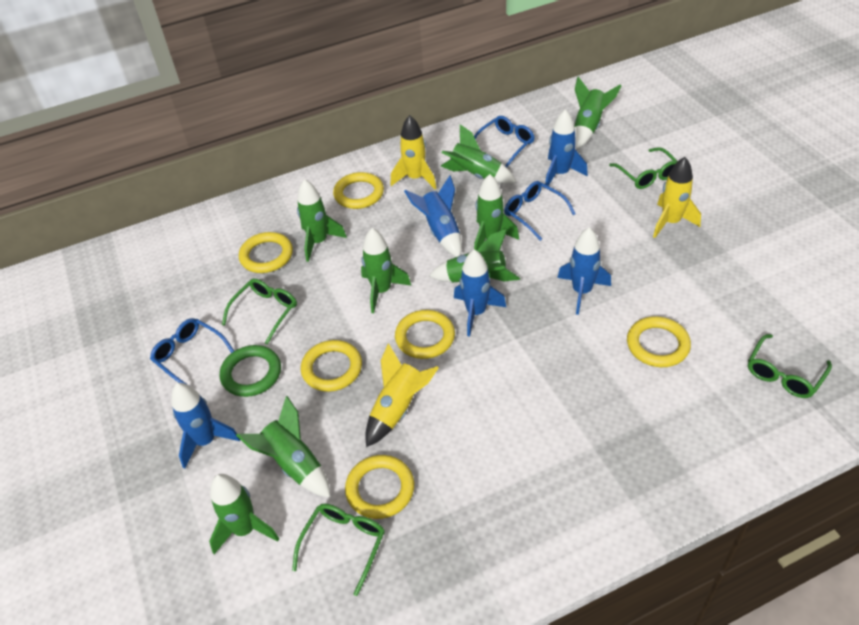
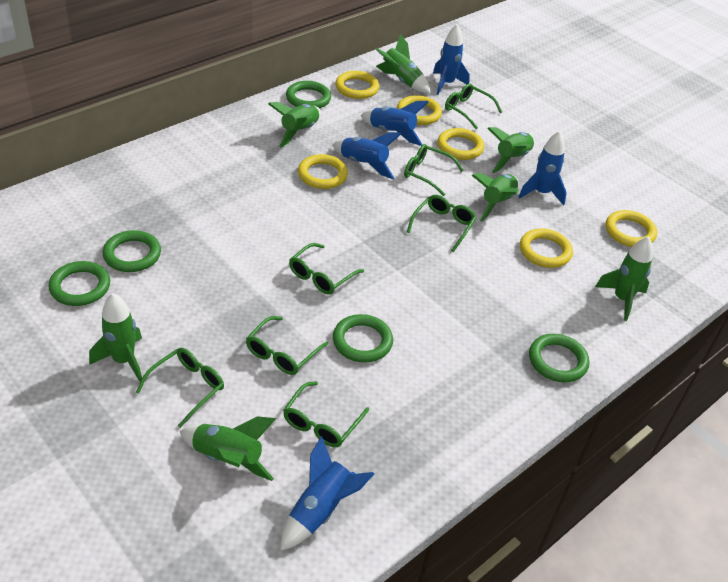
blue glasses: [150,318,234,385] [474,116,535,167] [504,181,575,241] = 3 -> none = 0
green glasses: [222,279,297,345] [292,504,385,596] [609,147,678,189] [748,334,832,398] = 4 -> [136,348,224,428] [246,316,328,375] [283,381,369,447] [289,243,364,295] [404,144,464,196] [407,195,476,252] [445,84,502,130] = 7
green ring: [220,345,281,397] = 1 -> [48,261,110,306] [103,230,161,272] [286,81,331,109] [333,314,393,363] [529,334,589,383] = 5
green rocket: [209,474,279,554] [236,396,330,498] [297,179,347,262] [361,228,411,313] [429,229,520,283] [441,124,516,184] [474,174,519,251] [574,77,622,149] = 8 -> [89,293,142,382] [180,416,276,481] [268,102,321,147] [375,34,431,94] [472,173,519,221] [487,127,535,173] [595,236,653,321] = 7
yellow rocket: [365,343,439,447] [391,115,436,189] [653,157,701,238] = 3 -> none = 0

